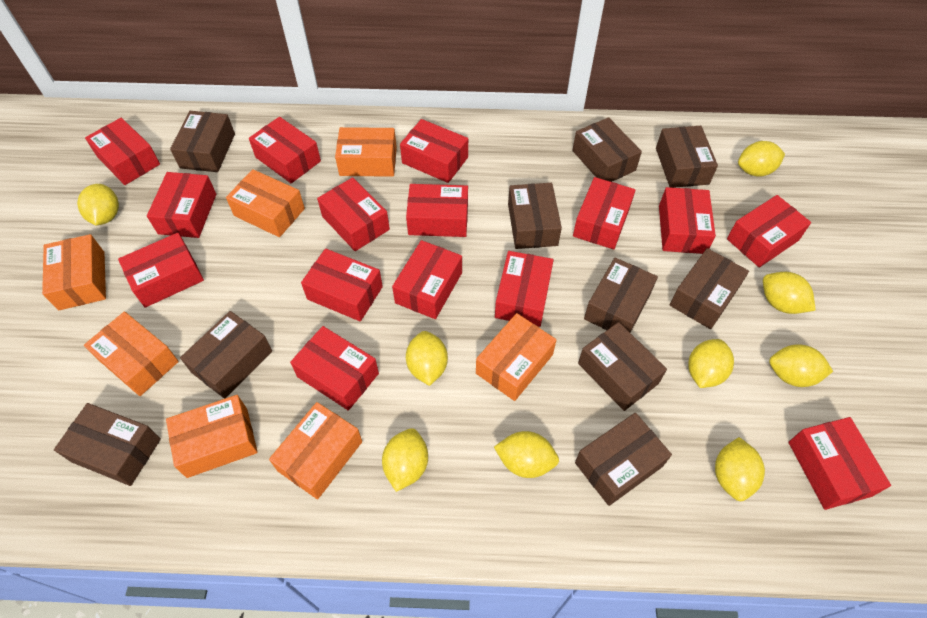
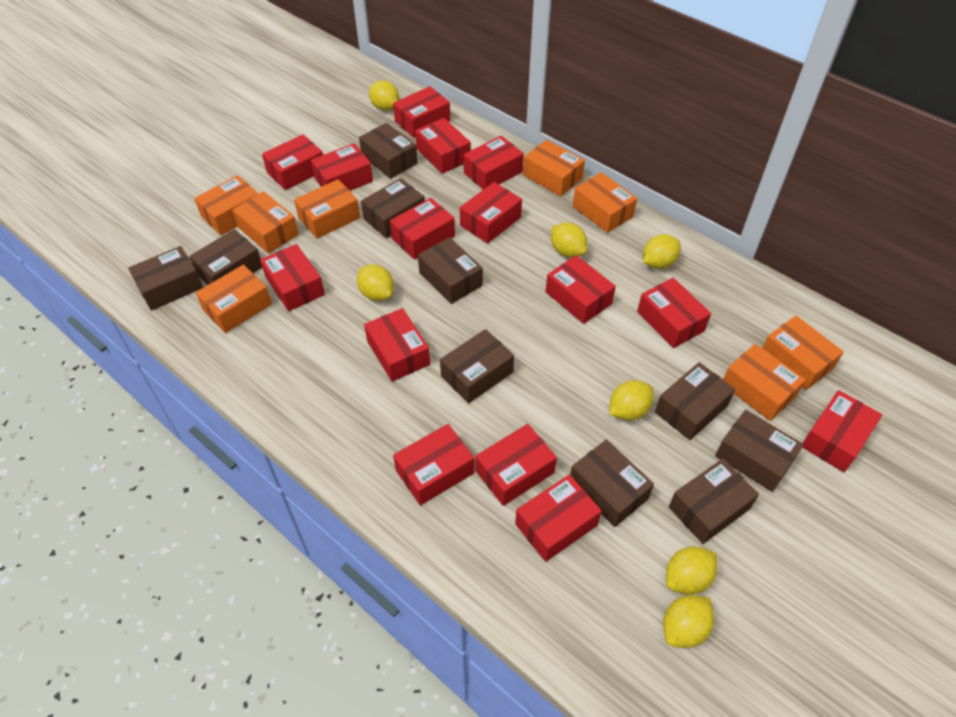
orange box: [42,234,106,310] [84,312,179,396] [166,395,258,478] [226,169,305,237] [269,402,362,499] [335,127,397,177] [476,313,556,401] = 7 -> [194,175,258,235] [196,265,272,333] [232,191,299,253] [294,179,360,239] [523,140,585,196] [573,172,637,233] [723,344,806,421] [762,316,844,390] = 8
yellow lemon: [77,184,119,226] [382,428,428,492] [406,331,448,386] [494,431,559,478] [689,339,734,388] [715,437,765,501] [738,141,785,177] [763,272,816,314] [769,344,833,387] = 9 -> [357,264,394,301] [369,81,399,111] [551,223,587,258] [610,380,654,420] [643,234,681,269] [663,595,714,648] [666,547,717,595] = 7

